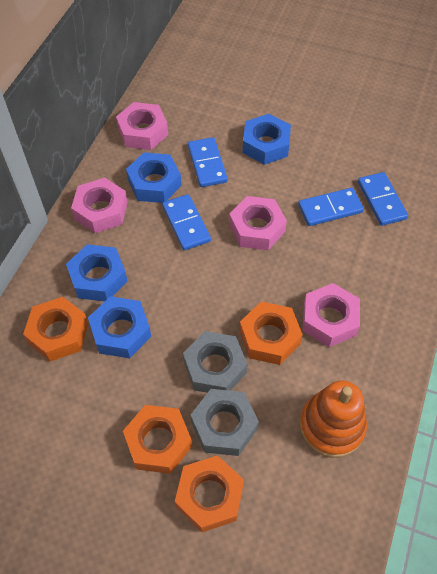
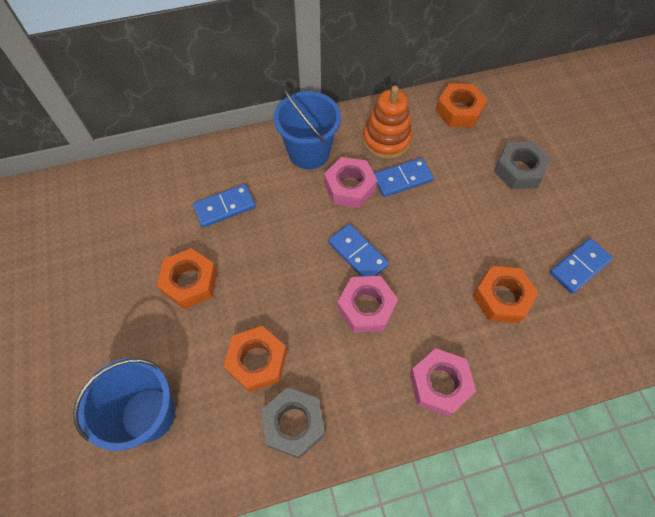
blue bucket: none = 0 -> [73,358,175,451] [273,88,341,169] = 2
blue nut: [66,244,127,301] [88,296,151,358] [126,152,182,203] [243,114,291,165] = 4 -> none = 0
pink nut: [71,177,128,233] [116,102,168,150] [229,196,287,250] [303,283,360,347] = 4 -> [324,157,377,208] [337,276,398,333] [409,348,476,417] = 3

